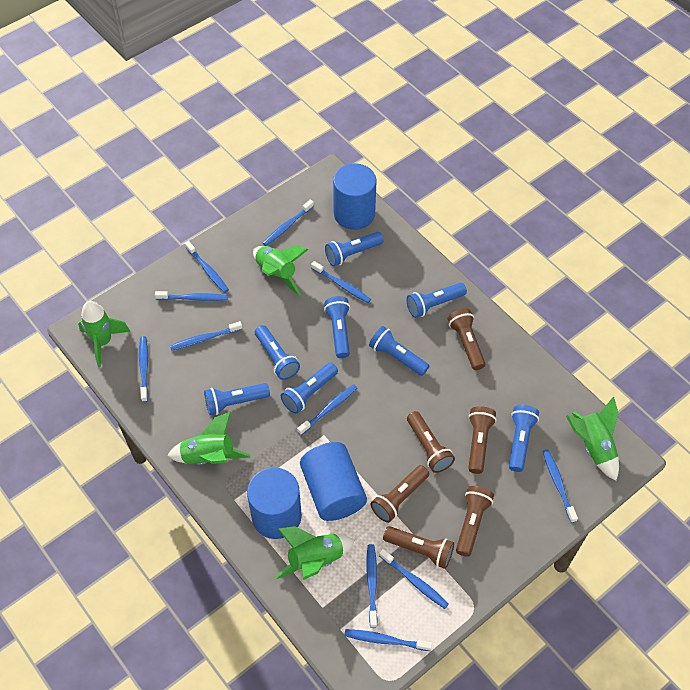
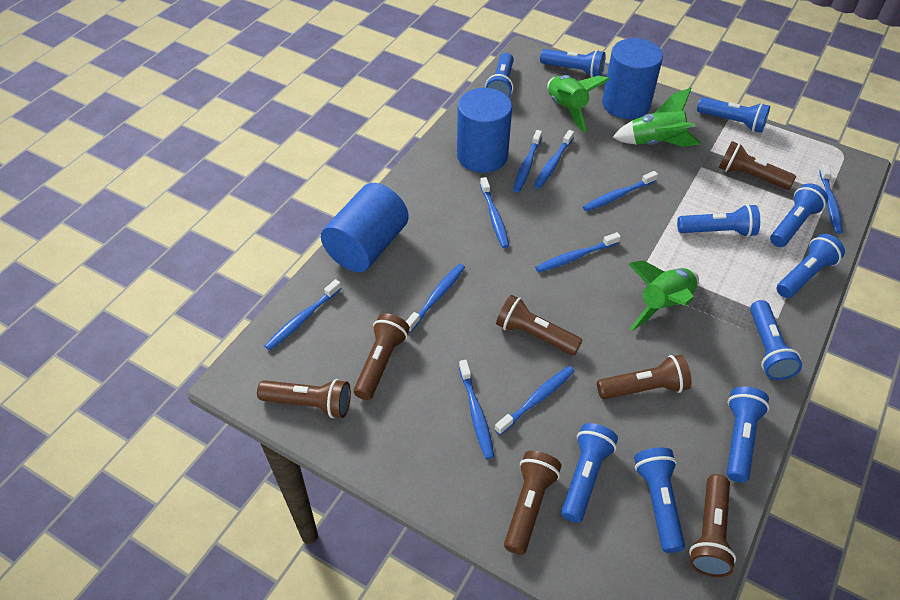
blue flashlight: [204,383,270,415] [255,325,300,380] [281,363,338,414] [324,296,350,358] [325,232,383,266] [369,326,429,376] [406,283,467,318] [509,405,539,472] = 8 -> [485,53,514,97] [540,49,606,77] [561,423,618,523] [634,447,685,553] [677,204,760,237] [697,97,770,133] [727,387,770,482] [750,300,802,380] [770,183,828,247] [777,234,845,298] = 10
blue toothbrush: [139,336,148,402] [155,291,228,301] [170,321,242,351] [185,241,229,293] [263,199,314,246] [297,384,357,435] [311,261,371,303] [344,629,432,651] [366,544,378,628] [379,549,449,609] [543,449,578,523] = 11 -> [265,279,342,350] [406,264,465,332] [459,360,494,459] [480,177,509,248] [494,366,574,435] [513,130,542,192] [534,130,574,189] [535,232,621,273] [583,171,658,212] [819,164,843,234] = 10
brown flashlight: [371,465,429,523] [383,526,454,569] [407,411,455,473] [448,308,486,370] [456,486,494,557] [468,406,496,474] = 6 -> [257,379,351,418] [354,313,410,400] [496,295,583,355] [504,451,561,555] [597,355,692,399] [689,474,736,577] [719,141,796,190] = 7
green rocket: [78,301,130,367] [167,412,251,465] [253,245,308,296] [275,526,355,580] [566,396,619,481] = 5 -> [547,75,610,132] [612,88,701,147] [628,260,699,331] = 3

